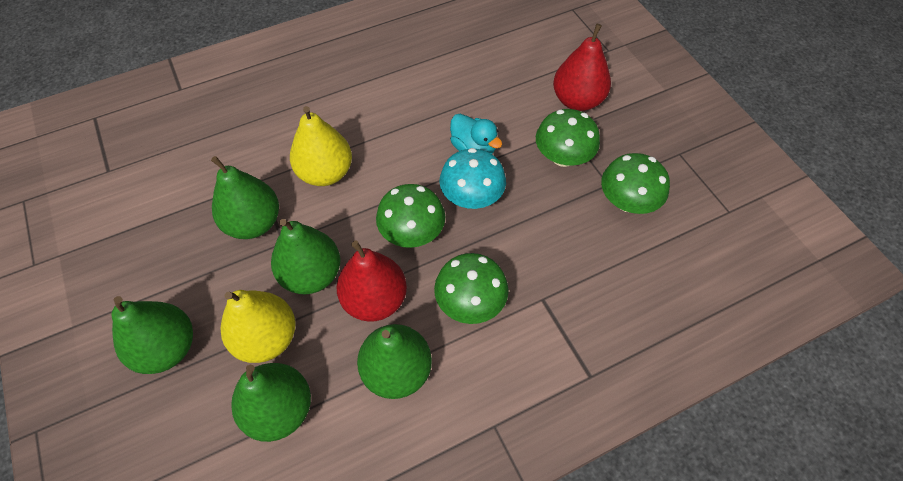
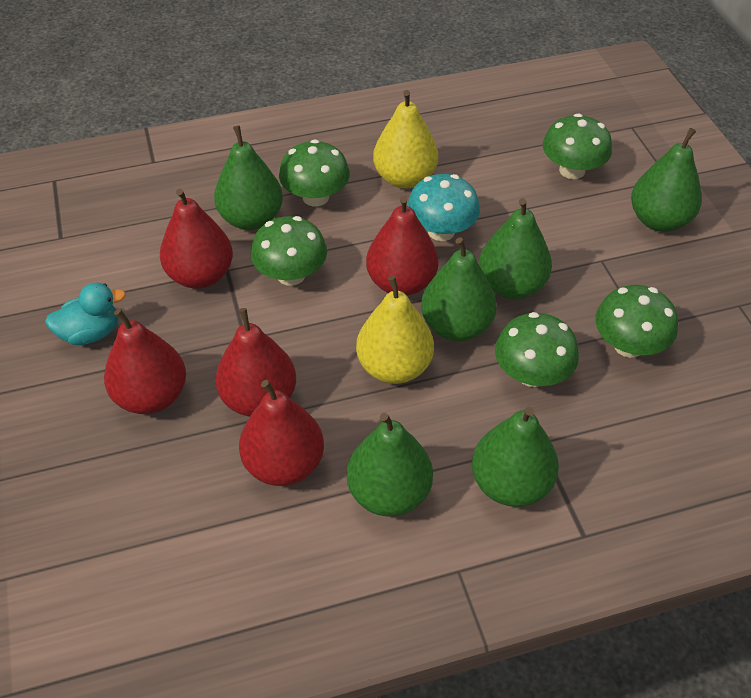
green mushroom: [376,184,445,248] [434,253,509,324] [536,109,600,167] [601,153,670,214] = 4 -> [251,216,327,286] [279,139,350,206] [495,312,579,387] [543,113,612,179] [595,285,678,358] = 5
green pear: [111,296,193,374] [211,156,279,239] [231,363,311,442] [271,219,341,294] [357,324,432,399] = 5 -> [214,125,283,230] [347,413,433,516] [421,237,497,341] [472,407,559,507] [479,198,552,299] [631,128,702,232] = 6
red pear: [337,241,407,322] [553,24,611,111] = 2 -> [104,308,186,414] [160,188,233,289] [215,308,296,417] [239,380,324,486] [366,196,439,296] = 5

